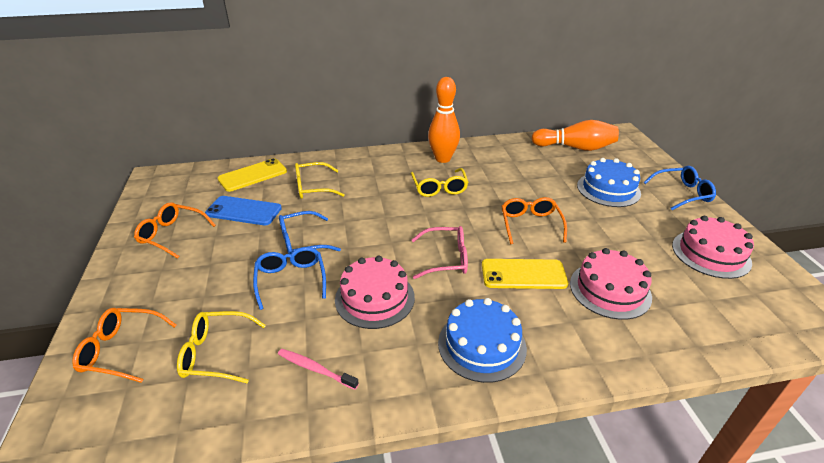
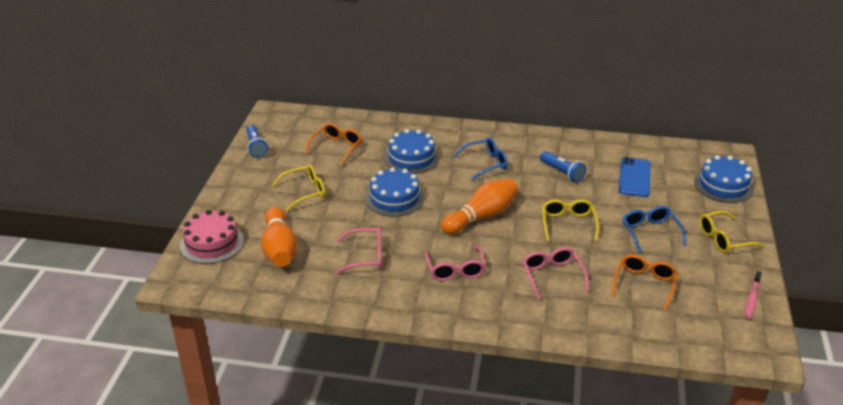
blue cake: [438,298,527,383] [577,158,641,207] = 2 -> [365,167,424,217] [384,129,440,174] [694,155,754,203] = 3
blue flashlight: none = 0 -> [246,125,268,158] [540,151,586,182] = 2
blue glasses: [253,247,326,310] [279,211,341,254] [643,166,716,210] = 3 -> [453,138,508,181] [622,206,687,254] = 2
orange glasses: [72,308,177,383] [134,202,216,259] [501,197,567,244] = 3 -> [304,123,362,165] [611,254,678,310] = 2
pink cake: [335,255,415,329] [570,248,652,320] [672,216,754,279] = 3 -> [180,210,244,264] = 1
pink glasses: [412,226,468,279] = 1 -> [335,228,382,274] [425,246,486,281] [523,247,589,299] = 3
yellow phone: [218,158,287,192] [482,259,568,289] = 2 -> none = 0

